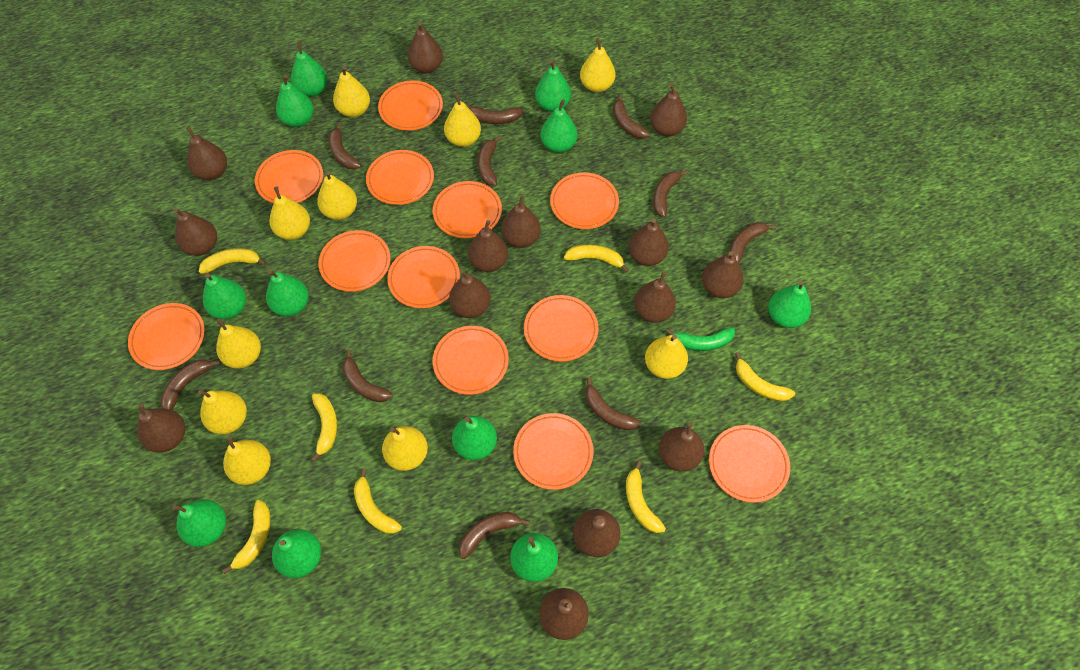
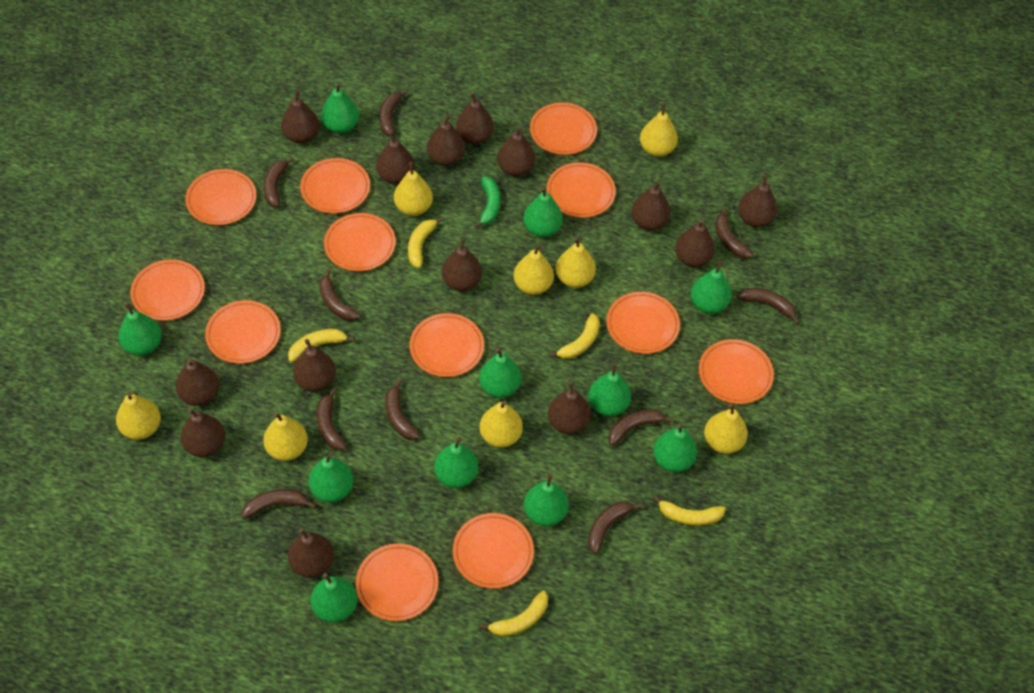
yellow banana: [199,248,266,274] [222,500,270,574] [311,393,337,462] [354,469,402,534] [564,244,629,273] [626,461,666,533] [735,352,795,402] = 7 -> [288,329,355,363] [408,217,443,268] [480,591,548,637] [549,313,600,359] [653,495,726,526] = 5
yellow pear: [198,390,247,434] [216,318,261,369] [223,436,271,485] [270,187,310,240] [317,171,357,220] [333,66,370,117] [382,426,428,471] [444,93,481,147] [580,38,616,92] [645,335,688,379] = 10 -> [116,392,161,440] [263,412,308,461] [394,162,433,216] [480,400,523,448] [514,244,554,295] [556,237,596,288] [640,103,678,157] [704,403,748,454] = 8

